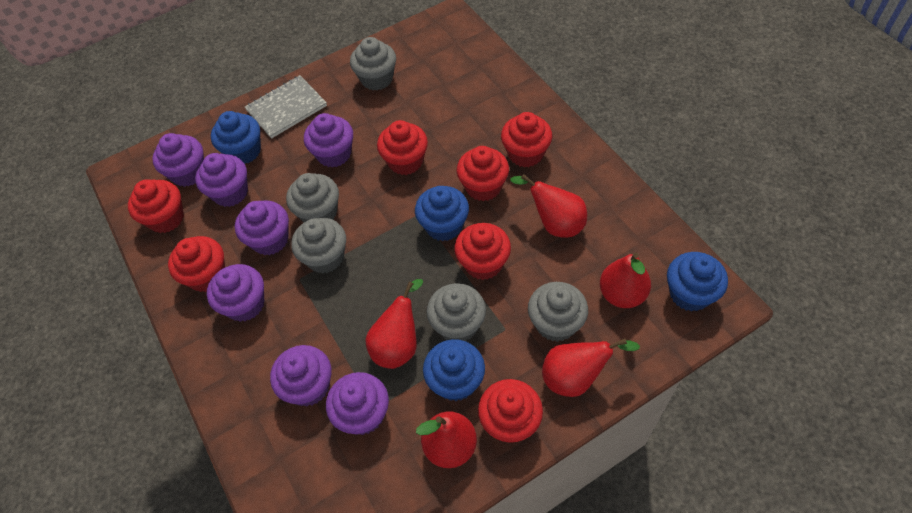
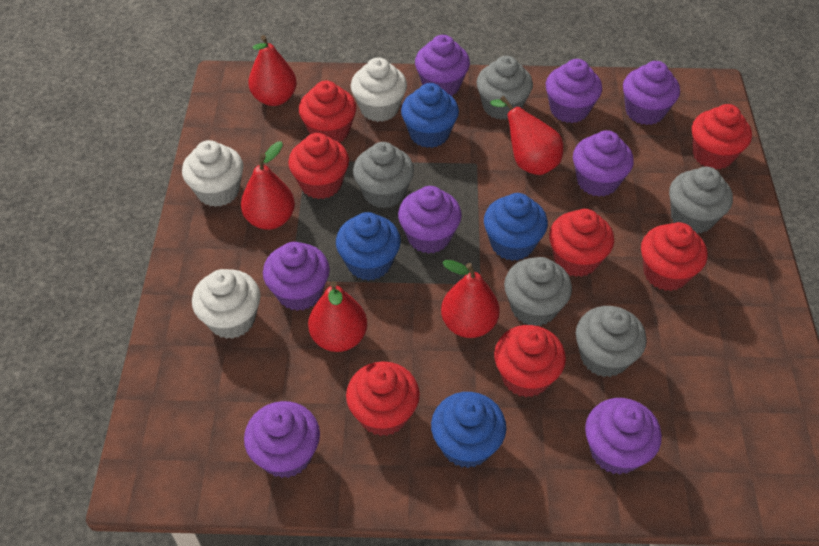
grey notebook: [245,75,327,139] = 1 -> none = 0
purple cupcake: [152,133,204,187] [195,153,248,207] [207,264,265,322] [235,200,289,255] [270,345,331,406] [304,113,353,168] [326,372,389,435] = 7 -> [244,401,320,478] [263,242,330,311] [398,186,462,254] [415,35,470,96] [546,59,602,123] [573,130,634,197] [585,398,662,474] [623,61,680,125] = 8
white cupcake: none = 0 -> [182,140,243,207] [192,269,261,339] [351,57,407,122] = 3

